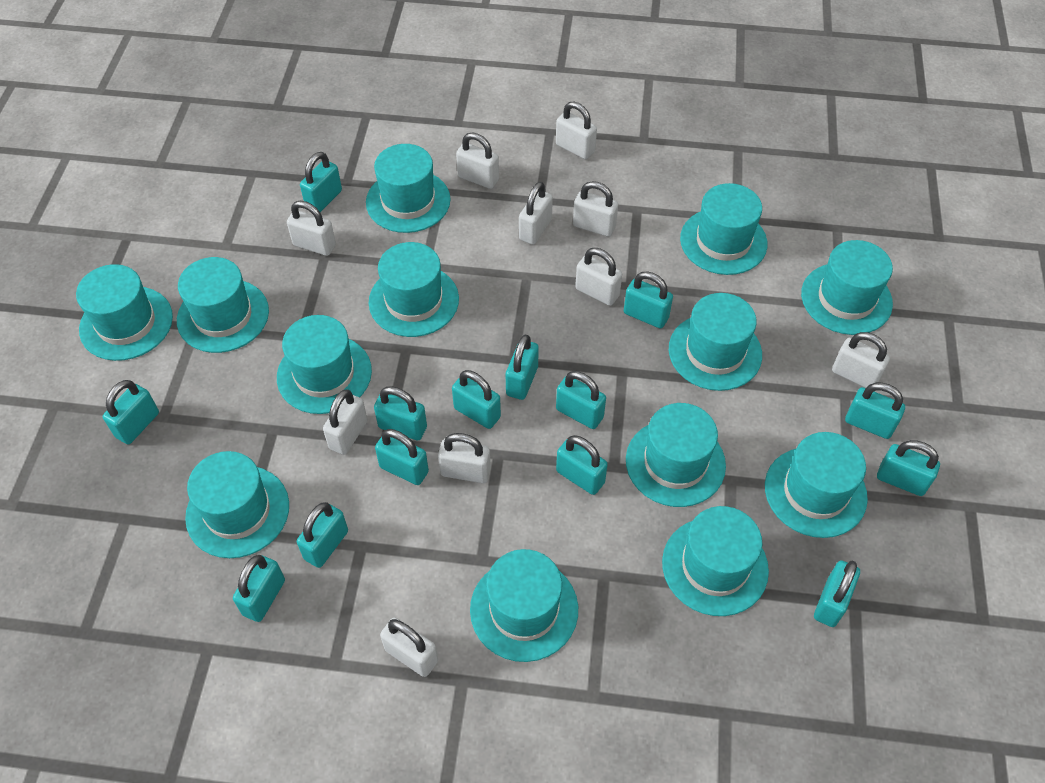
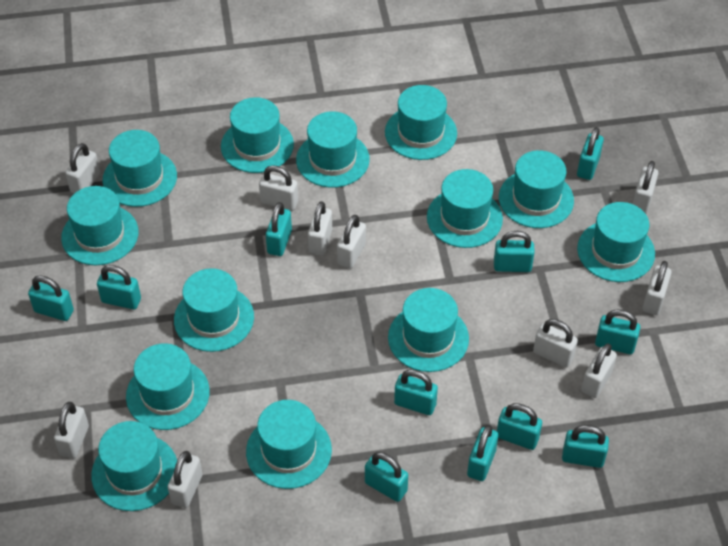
turquoise padlock: [103,380,159,444] [233,555,285,622] [297,502,348,568] [300,152,342,212] [374,386,427,440] [375,429,429,485] [452,370,501,429] [506,334,539,400] [556,371,606,429] [556,435,608,495] [624,272,673,329] [814,560,860,627] [845,383,905,439] [877,440,940,496] = 14 -> [28,275,74,321] [97,265,141,309] [266,202,292,256] [365,452,408,502] [394,369,438,415] [467,425,498,481] [494,231,535,272] [497,403,542,450] [562,425,609,468] [577,127,604,180] [595,309,640,354] = 11

